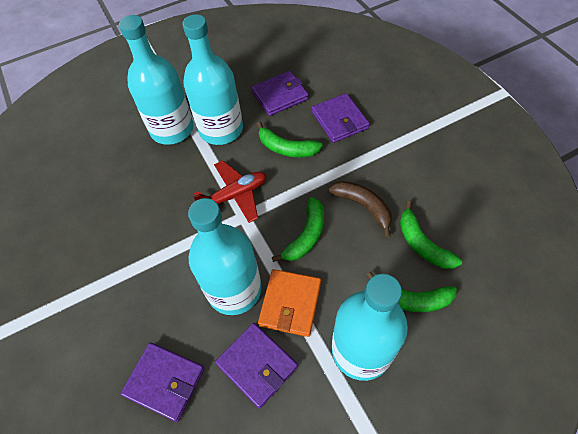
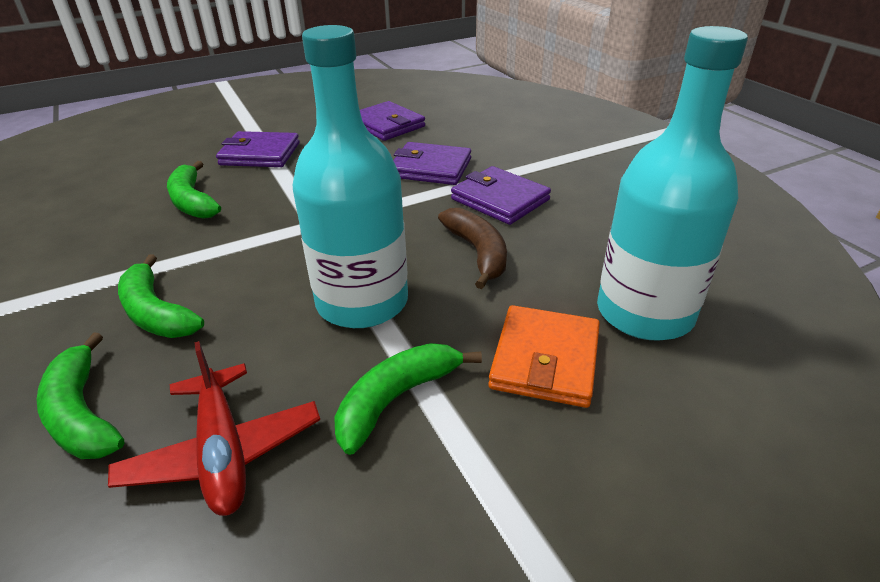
turquoise bottle: [119,15,194,145] [182,14,243,145] [188,198,262,315] [332,274,408,381] = 4 -> [293,25,408,328] [597,26,748,341] = 2

